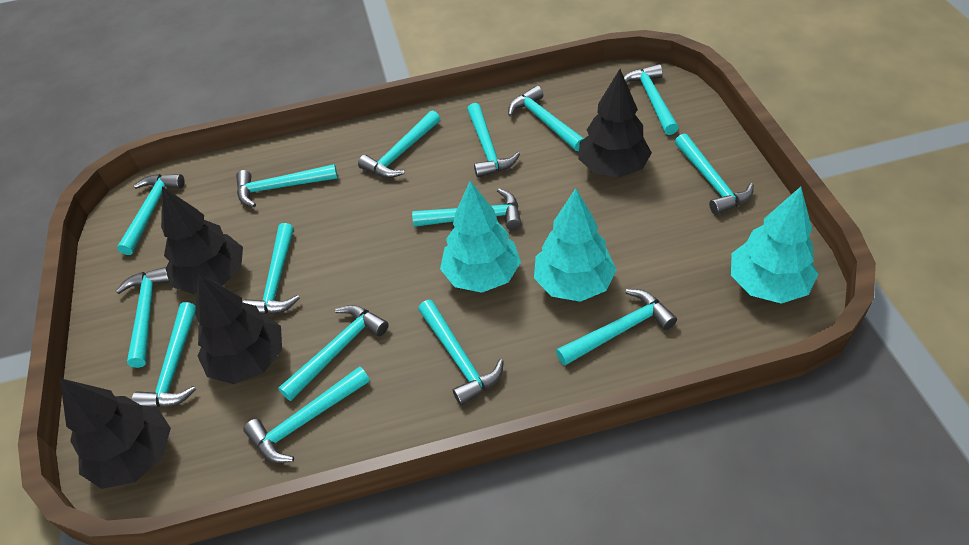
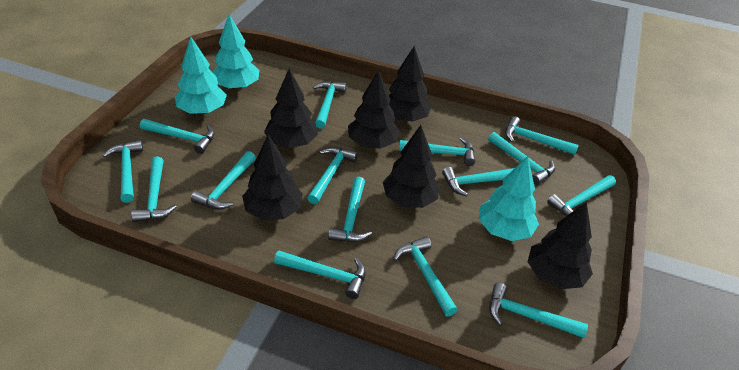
black tree: [60,378,171,489] [161,186,243,294] [195,273,282,384] [578,69,652,177] = 4 -> [242,135,303,220] [264,68,318,148] [348,70,400,149] [383,125,440,208] [389,46,432,122] [528,202,593,289] = 6

